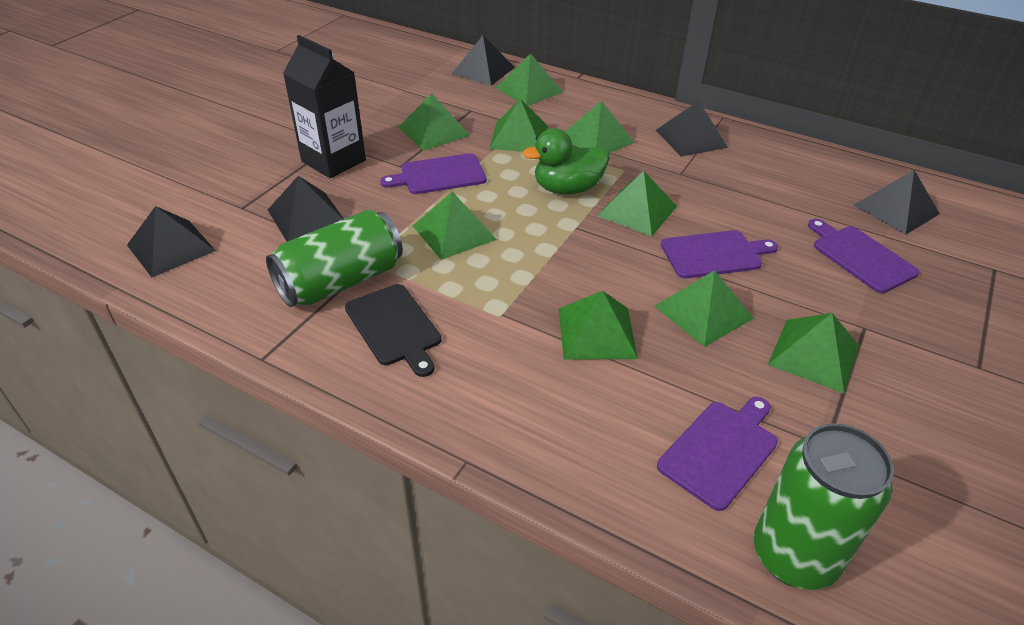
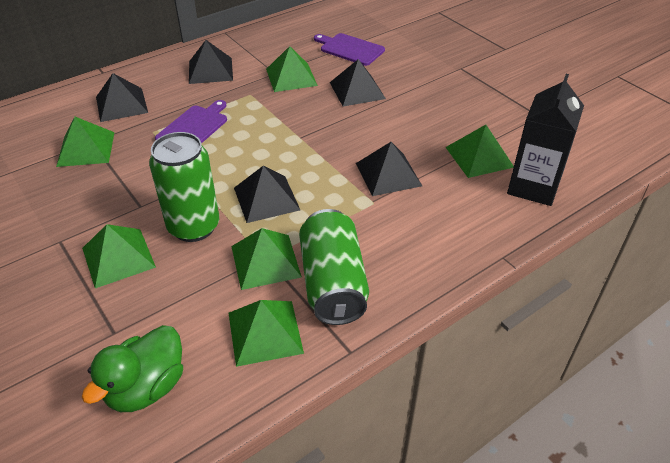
black cutting board: [345,284,441,377] = 1 -> none = 0
green pyramid: [398,93,470,151] [413,191,497,260] [489,99,548,152] [496,53,563,106] [558,291,638,360] [565,101,635,153] [597,171,677,236] [654,270,754,347] [768,313,859,393] = 9 -> [56,117,115,167] [82,224,156,288] [229,300,304,367] [231,228,302,290] [266,46,318,92] [445,125,514,178] = 6
purple cutting board: [380,153,486,194] [657,397,778,511] [661,230,778,279] [808,219,919,293] = 4 -> [155,100,227,144] [314,33,385,66] = 2

